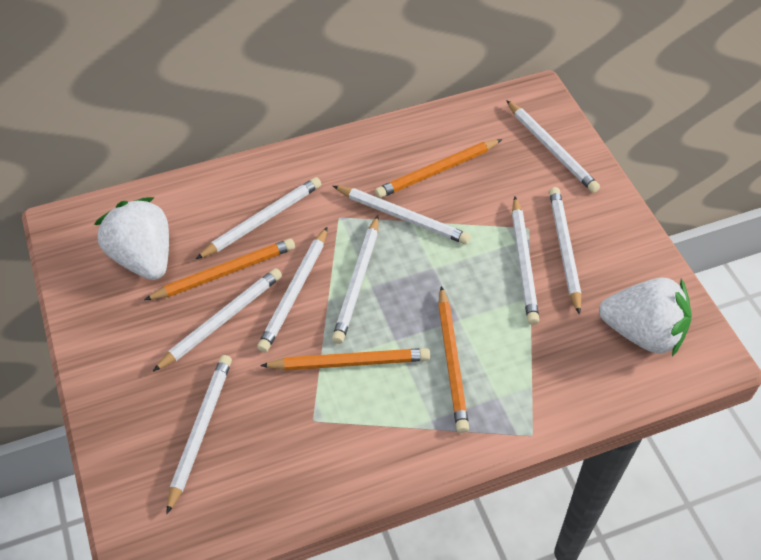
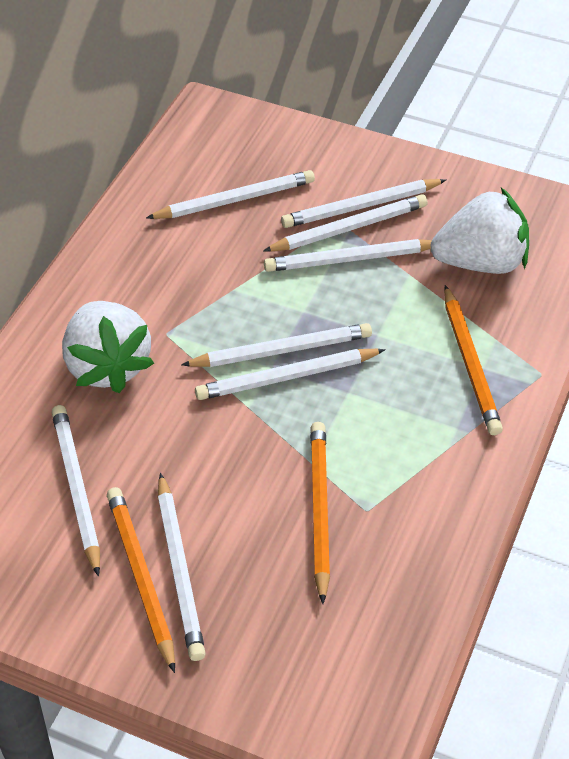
orange pencil: [144,239,295,300] [260,348,430,371] [375,139,502,198] [438,286,469,433] = 4 -> [107,487,175,673] [310,422,330,604] [444,285,503,435] = 3
white pencil: [153,268,282,372] [167,355,232,514] [196,177,321,259] [257,227,328,352] [332,215,379,344] [333,186,471,244] [506,100,600,193] [512,197,539,325] [549,187,581,315] = 9 -> [52,405,100,577] [146,170,315,219] [158,473,206,661] [181,323,372,367] [195,349,386,400] [263,194,428,252] [264,239,432,272] [281,179,446,228] = 8

